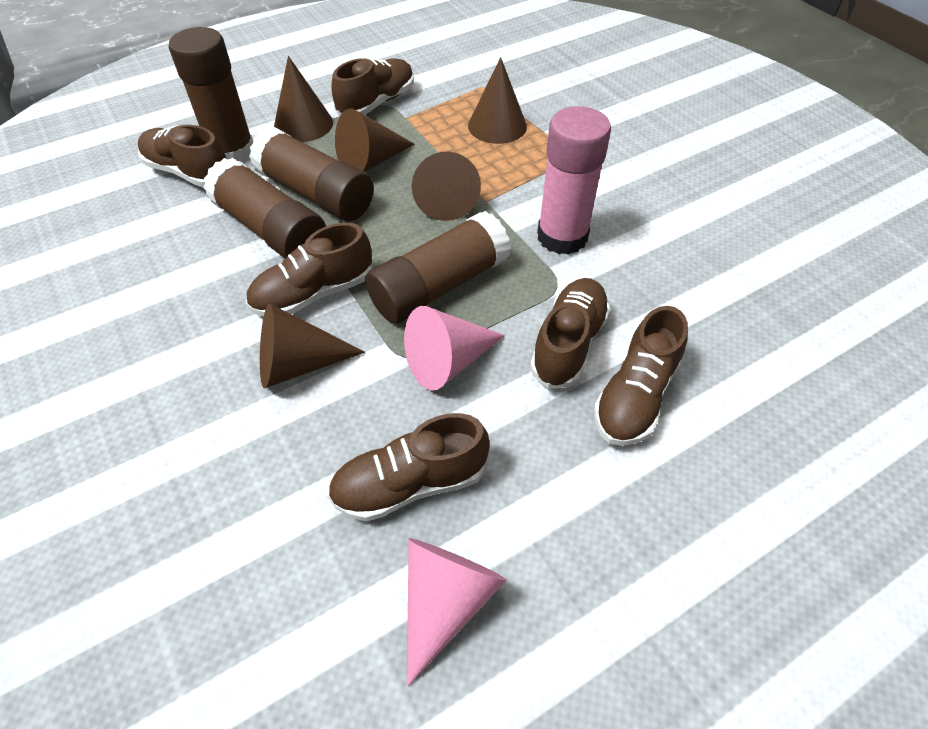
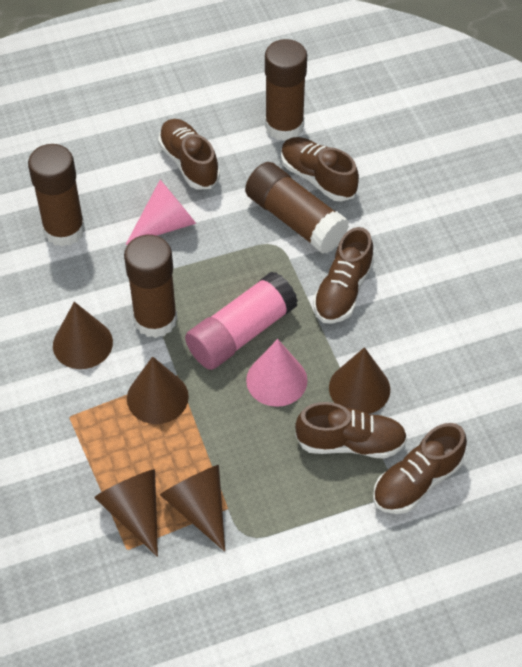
brown shoe: [138,125,226,187] [246,223,372,317] [327,413,490,522] [331,58,414,116] [530,278,610,389] [594,306,688,446] = 6 -> [158,119,220,189] [281,137,359,202] [295,402,407,459] [313,227,374,324] [373,423,467,514] = 5

